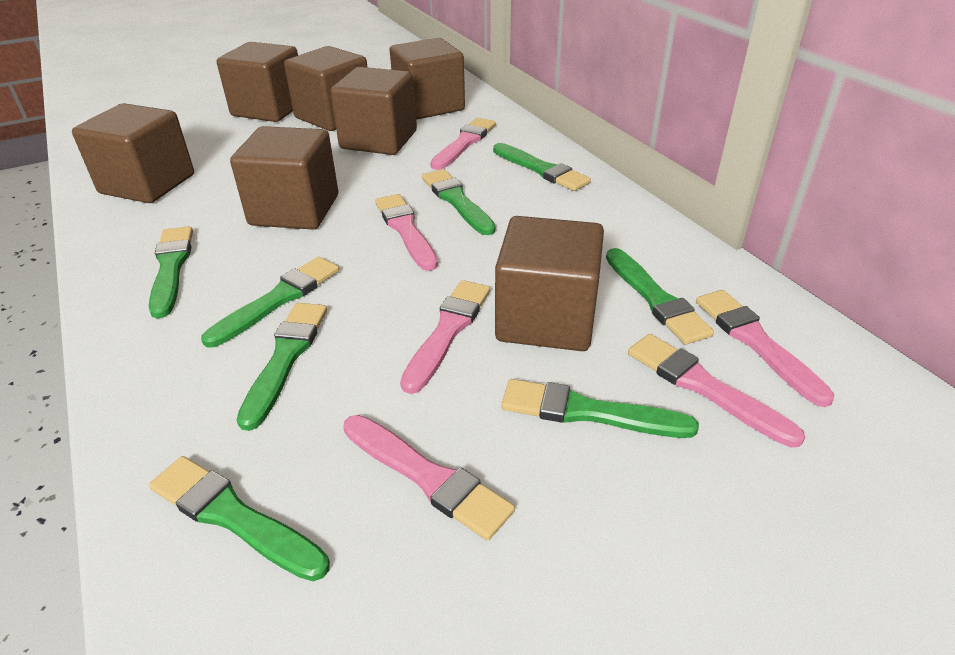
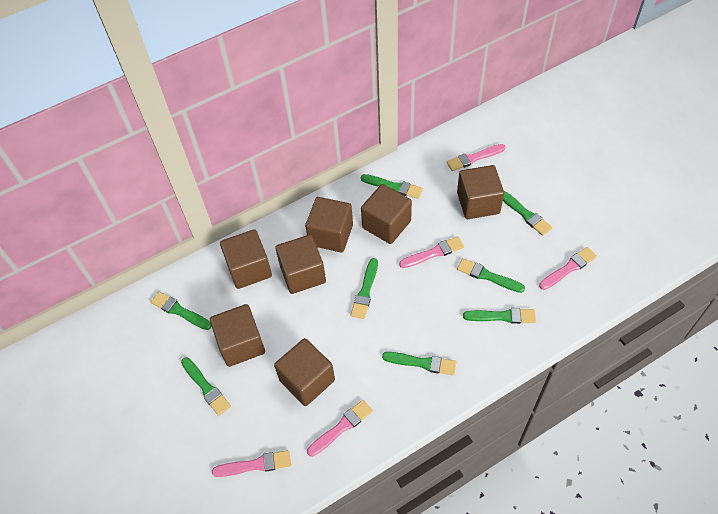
pink brush: [343,415,515,541] [375,194,438,271] [400,280,490,394] [430,118,496,170] [628,334,805,447] [696,290,835,407] = 6 -> [212,450,291,477] [307,400,373,457] [399,236,464,268] [447,144,506,171] [539,247,597,290] = 5

